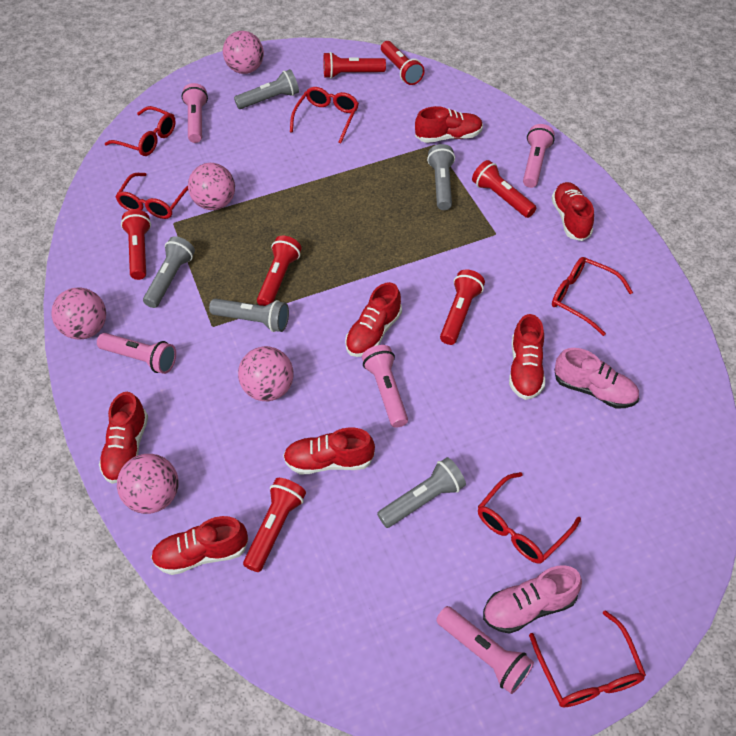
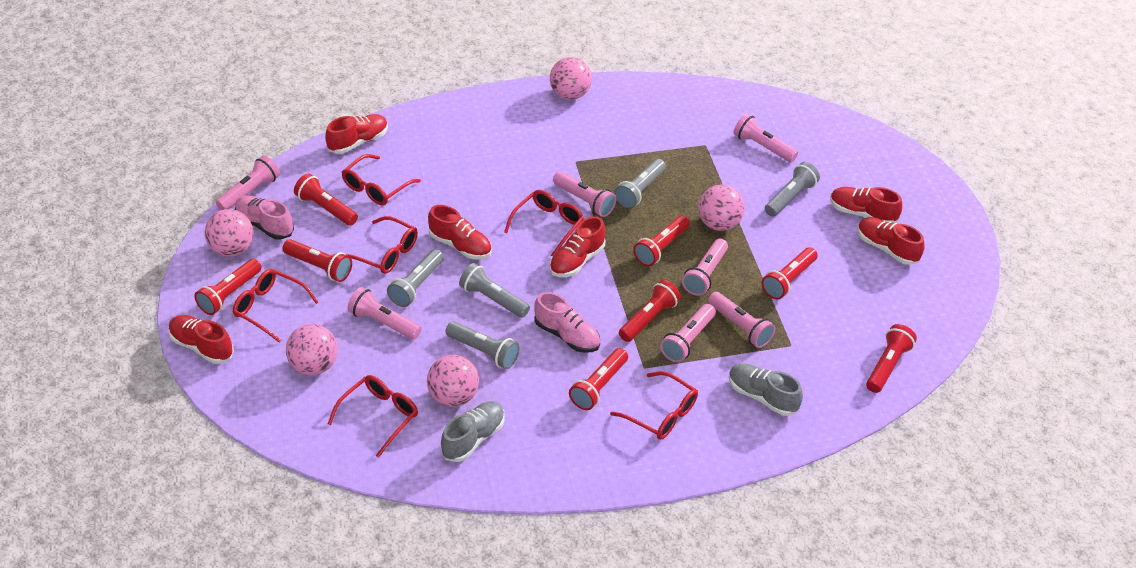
grey shoe: none = 0 -> [441,401,505,462] [729,363,803,416] = 2
pink flashlight: [97,333,176,374] [181,83,208,143] [362,345,408,428] [436,606,534,694] [523,124,554,188] = 5 -> [216,156,280,210] [347,287,421,340] [553,171,616,217] [660,304,716,363] [682,239,728,296] [708,292,775,348] [733,113,798,162] = 7
red flashlight: [121,209,151,280] [243,478,306,572] [257,236,302,306] [323,52,386,79] [381,41,425,85] [440,270,485,345] [472,160,536,218] = 7 -> [194,259,262,315] [282,239,352,282] [294,173,358,226] [569,348,628,410] [619,280,681,342] [633,215,690,266] [761,247,818,299] [866,324,917,393] = 8
red shoe: [99,392,148,484] [151,516,249,575] [283,427,375,474] [345,282,402,357] [415,106,483,143] [509,314,545,400] [551,182,594,241] = 7 -> [168,315,234,364] [325,114,388,154] [428,205,492,260] [550,216,606,277] [830,187,902,223] [858,217,925,265] = 6

